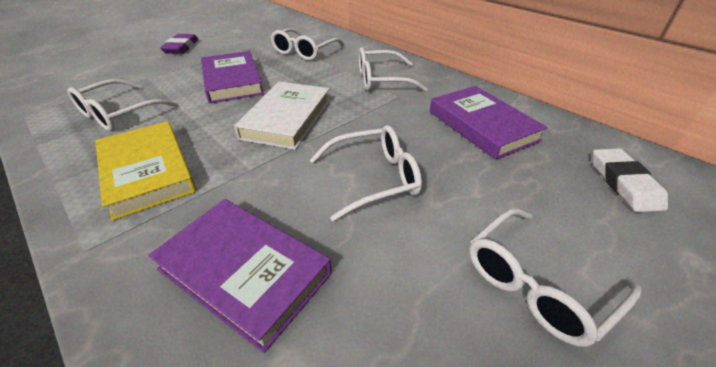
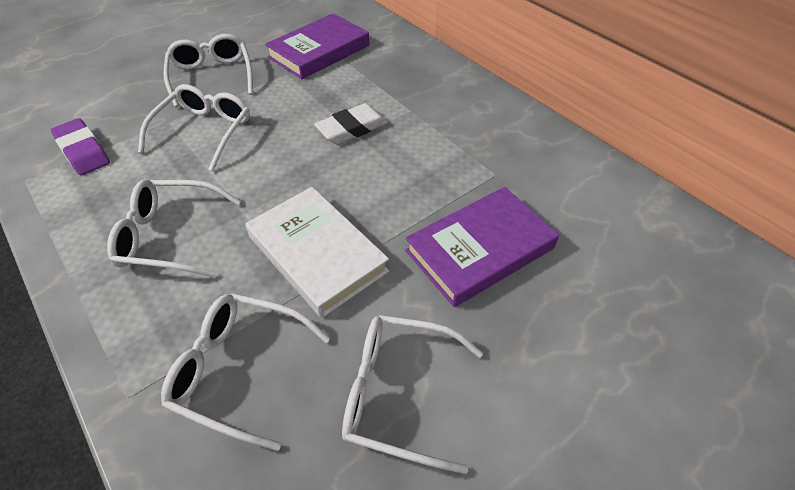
purple book: [148,199,332,353] [201,51,264,103] [430,86,548,160] = 3 -> [265,13,369,79] [405,187,559,307] = 2
yellow book: [95,121,196,221] = 1 -> none = 0

